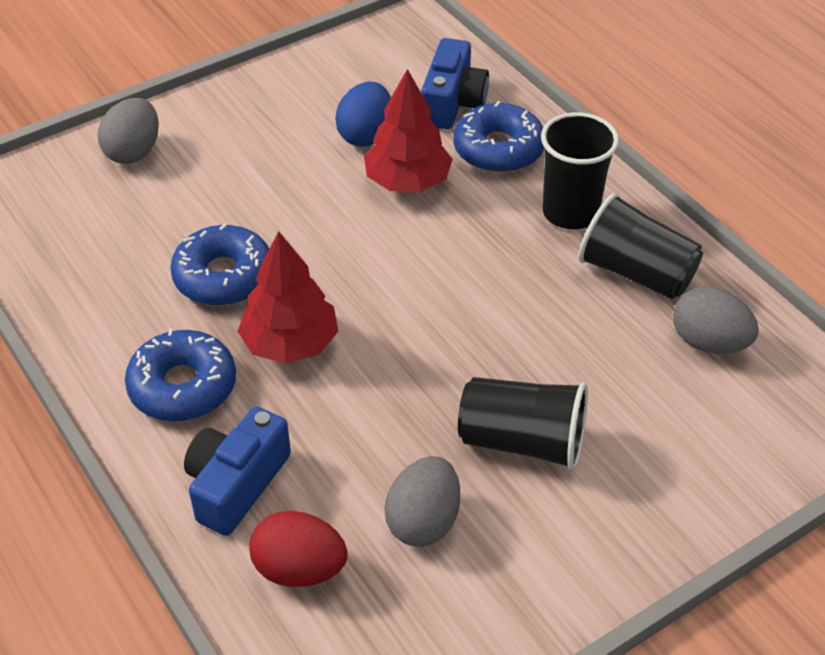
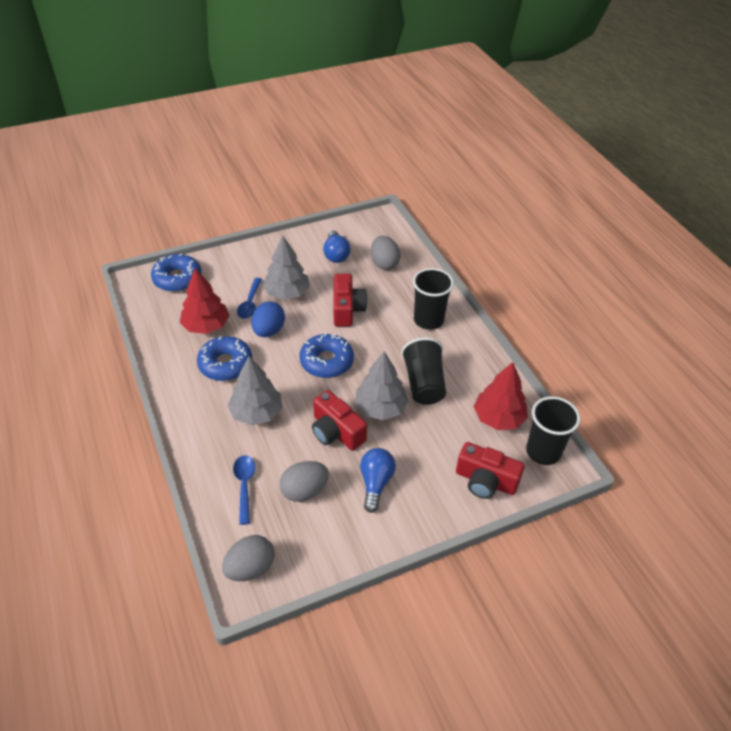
blue camera: [184,407,291,536] [421,38,489,129] = 2 -> none = 0
blue light bulb: none = 0 -> [323,230,351,263] [360,448,396,513] = 2
blue spoon: none = 0 -> [233,455,255,525] [237,278,262,319] = 2
grey tree: none = 0 -> [228,356,282,425] [262,235,310,300] [355,351,409,420] = 3
red camera: none = 0 -> [312,390,367,451] [334,274,367,327] [456,442,525,499] = 3
red egg: [249,511,348,587] = 1 -> none = 0

